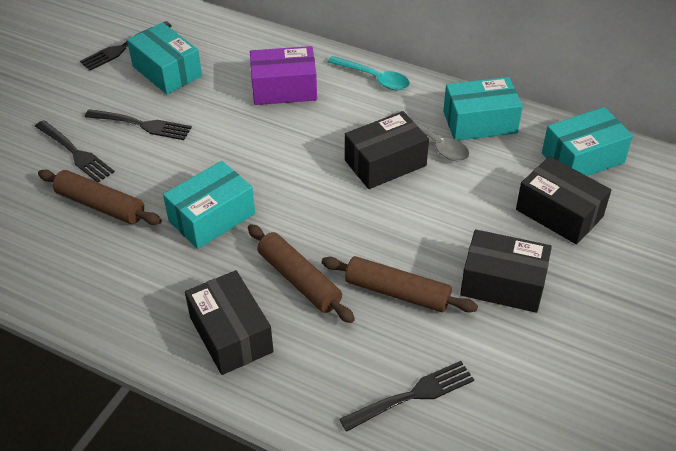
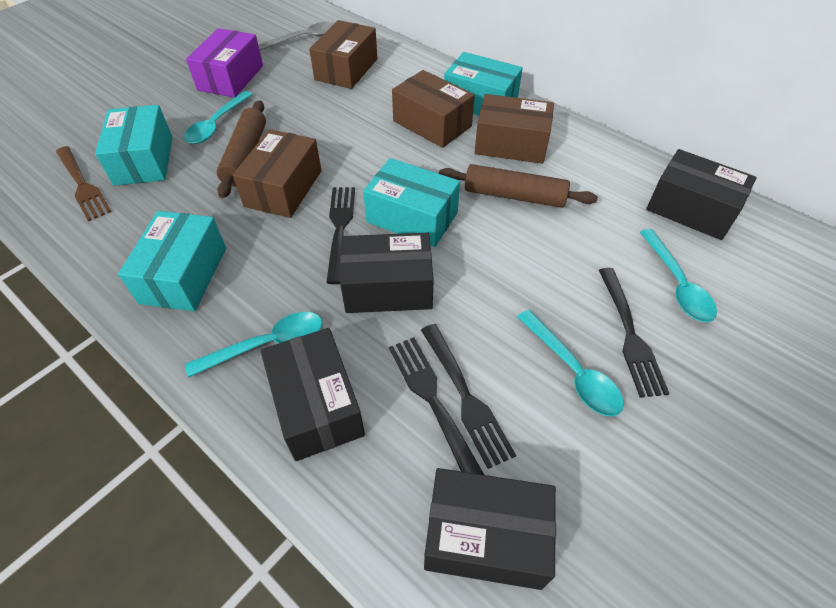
brown box: none = 0 -> [233,129,321,218] [309,20,377,89] [392,70,475,148] [474,94,554,164] = 4
brown fork: none = 0 -> [56,146,112,221] = 1
brown rolling pin: [38,170,162,225] [248,224,355,323] [321,256,478,312] = 3 -> [217,101,266,198] [439,164,598,208] = 2
turquoise spoon: [327,56,410,90] = 1 -> [183,91,253,144] [185,312,322,378] [517,310,624,416] [640,229,717,322] = 4

